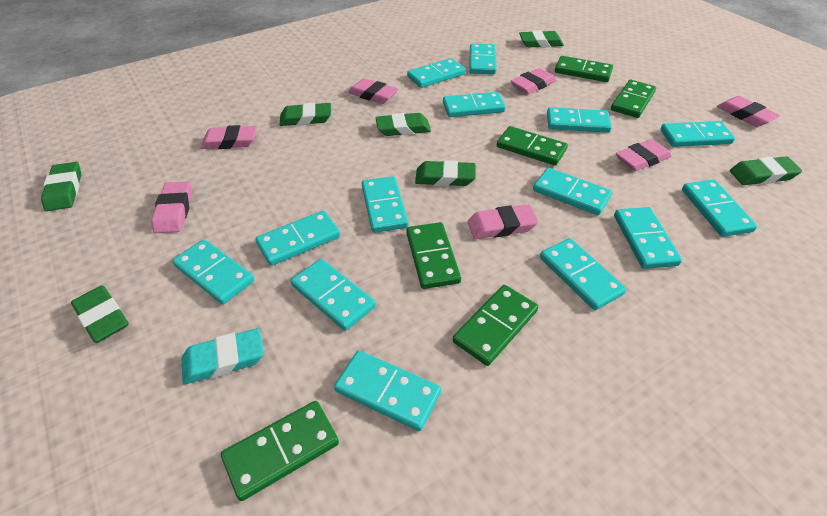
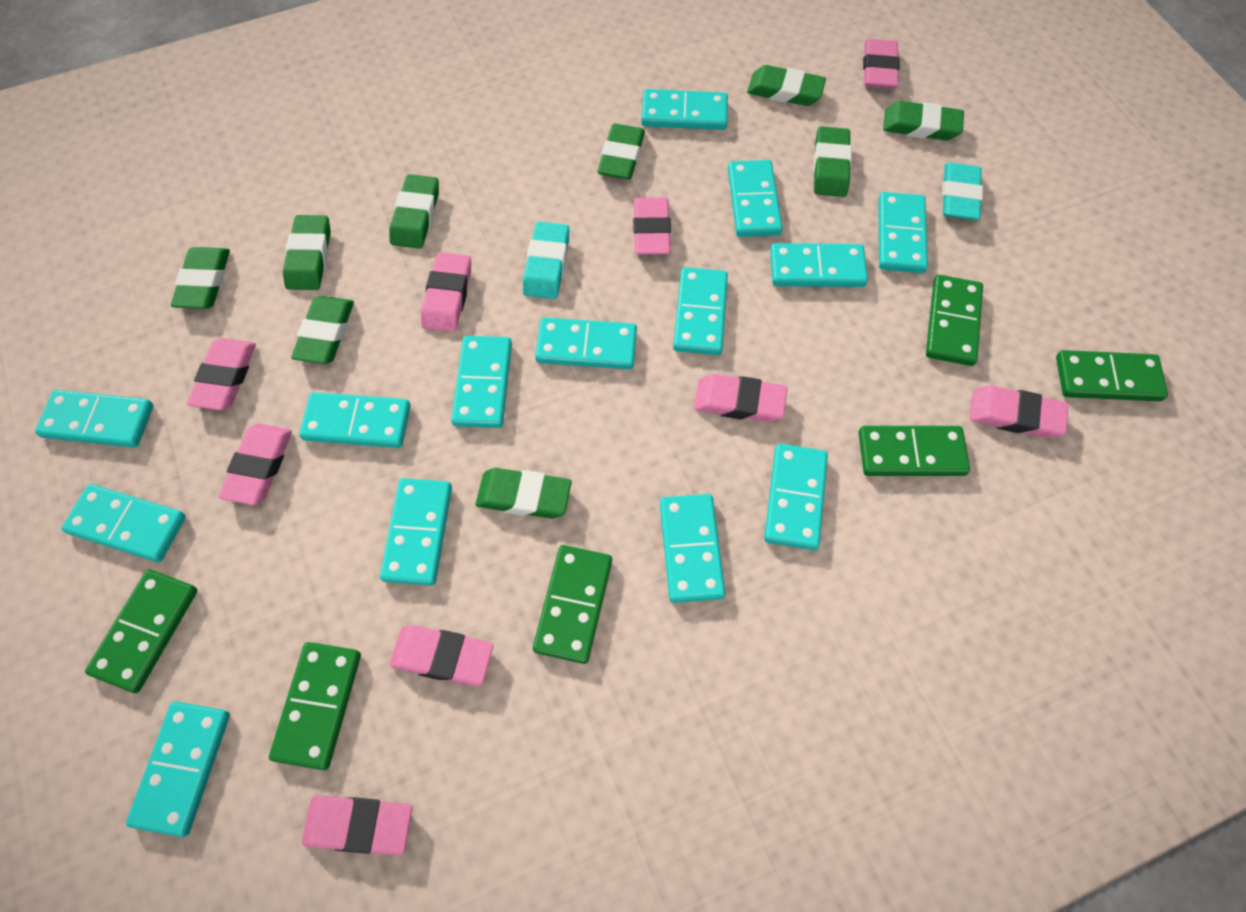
green eraser: [41,162,81,211] [71,285,129,343] [280,103,331,126] [376,113,431,136] [415,160,476,186] [519,30,564,48] [730,156,802,185] = 7 -> [171,247,230,309] [283,215,331,290] [291,296,354,364] [389,174,439,249] [476,468,572,519] [597,124,645,180] [747,65,826,106] [813,126,852,197] [883,101,964,141] = 9
pink eraser: [151,181,192,233] [201,125,257,149] [348,78,399,104] [468,205,539,239] [511,68,556,94] [616,139,671,171] [717,96,780,127] = 7 -> [187,338,256,410] [219,424,292,505] [302,796,412,855] [390,625,493,686] [421,252,471,332] [633,197,671,254] [694,374,787,422] [863,39,900,89] [970,386,1068,438] = 9
turquoise eraser: [182,328,264,384] = 1 -> [523,222,570,299] [942,163,983,220] = 2

